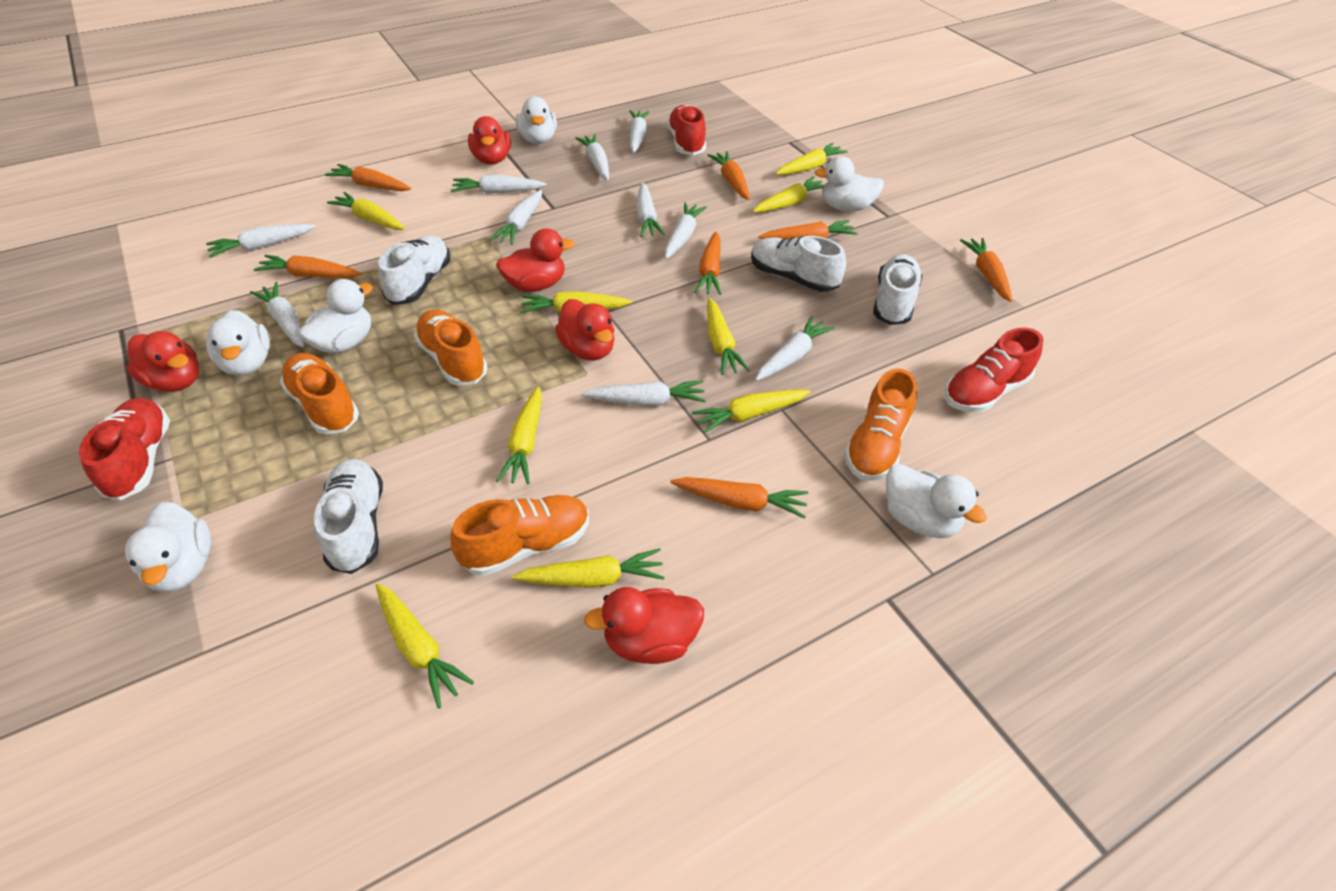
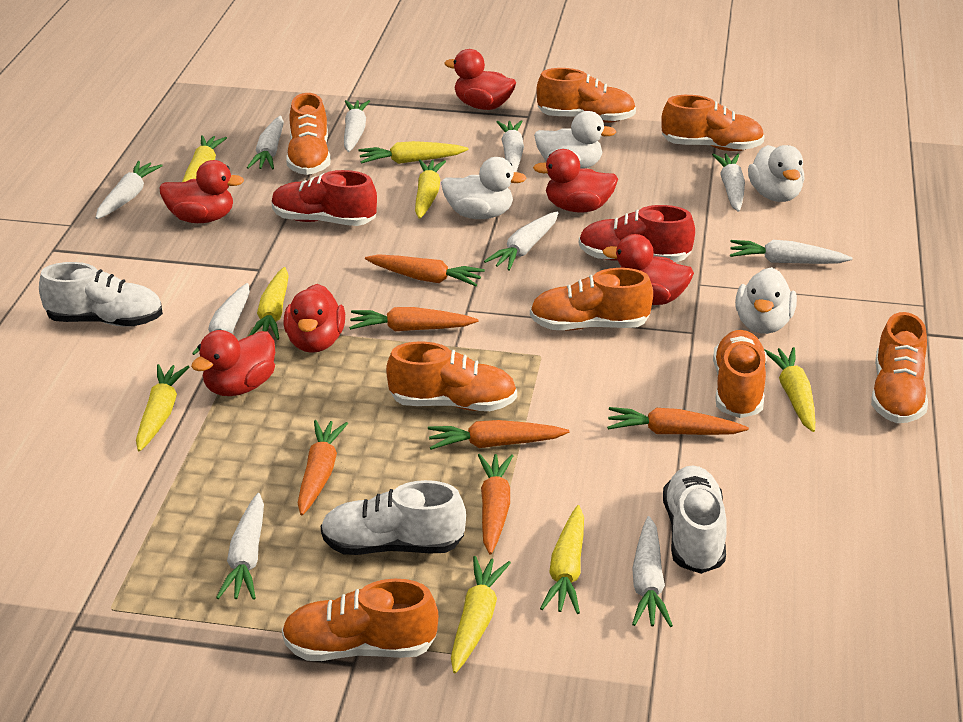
orange carrot: [253,255,362,278] [325,164,411,191] [670,477,808,519] [695,232,721,295] [708,151,750,200] [758,220,857,240] [960,238,1012,302] = 7 -> [298,420,348,516] [349,307,478,331] [365,254,485,286] [428,420,570,450] [478,454,513,555] [607,407,749,435] = 6
orange shoe: [280,353,359,435] [414,310,488,386] [450,495,589,576] [844,368,917,481] = 4 -> [282,579,438,661] [286,93,331,175] [386,341,517,411] [530,268,653,330] [536,68,636,123] [661,95,765,151] [713,330,767,418] [871,312,928,423] = 8
red duck: [126,331,199,392] [468,116,511,165] [496,228,575,292] [555,299,615,361] [584,587,704,664] = 5 -> [159,160,244,223] [191,330,275,396] [283,284,345,353] [444,49,516,110] [533,149,618,213] [603,234,694,305] = 6
red shoe: [79,398,170,500] [667,105,706,155] [944,328,1043,412] = 3 -> [272,170,377,226] [579,205,695,262] = 2
white duck: [125,502,211,592] [206,310,270,376] [298,279,373,353] [516,97,557,144] [814,156,884,212] [886,464,987,538] = 6 -> [441,157,527,219] [534,111,616,169] [735,267,797,334] [748,145,805,202] = 4
white shoe: [314,459,383,574] [378,235,451,305] [751,236,846,292] [873,254,922,325] = 4 -> [39,262,163,327] [321,480,466,555] [663,465,727,574] = 3
yellow carrot: [327,192,405,230] [376,583,474,708] [496,387,542,484] [512,548,665,588] [520,291,632,313] [692,390,811,434] [707,298,750,375] [753,176,824,212] [776,143,848,175] = 9 -> [136,364,189,451] [182,135,227,182] [249,267,289,340] [358,141,469,164] [415,159,446,219] [451,556,511,673] [540,505,584,614] [764,347,815,432] = 8

